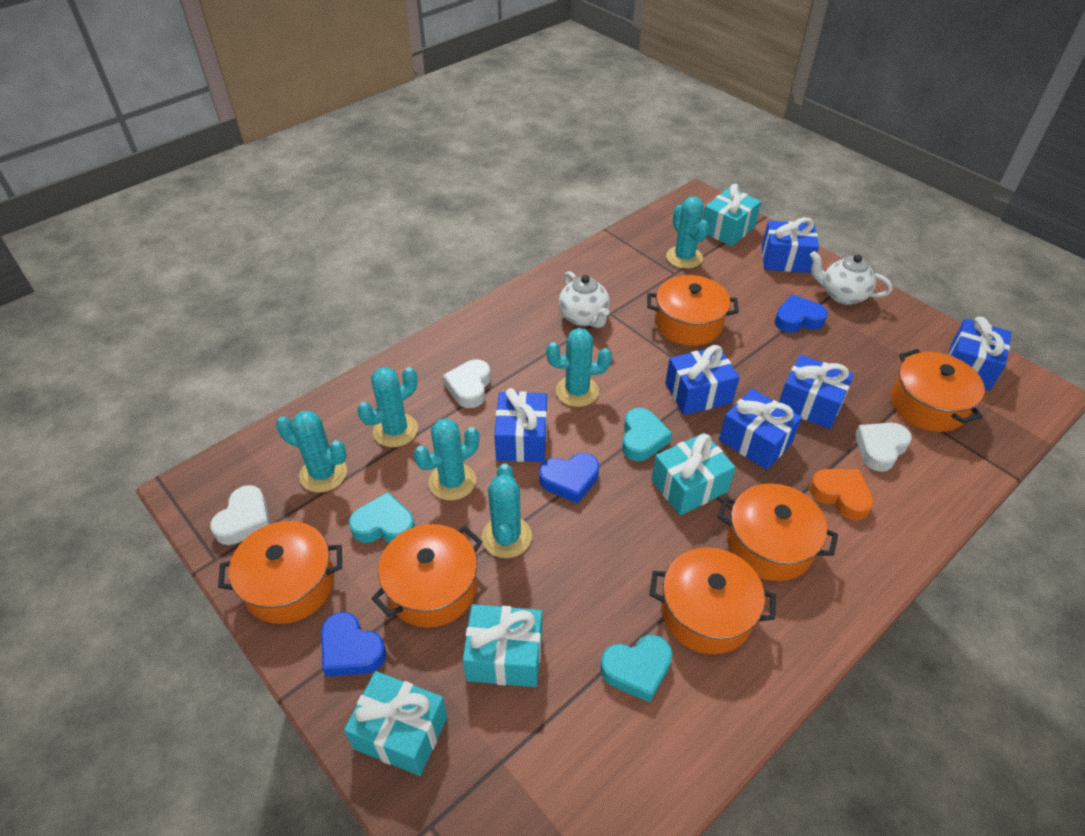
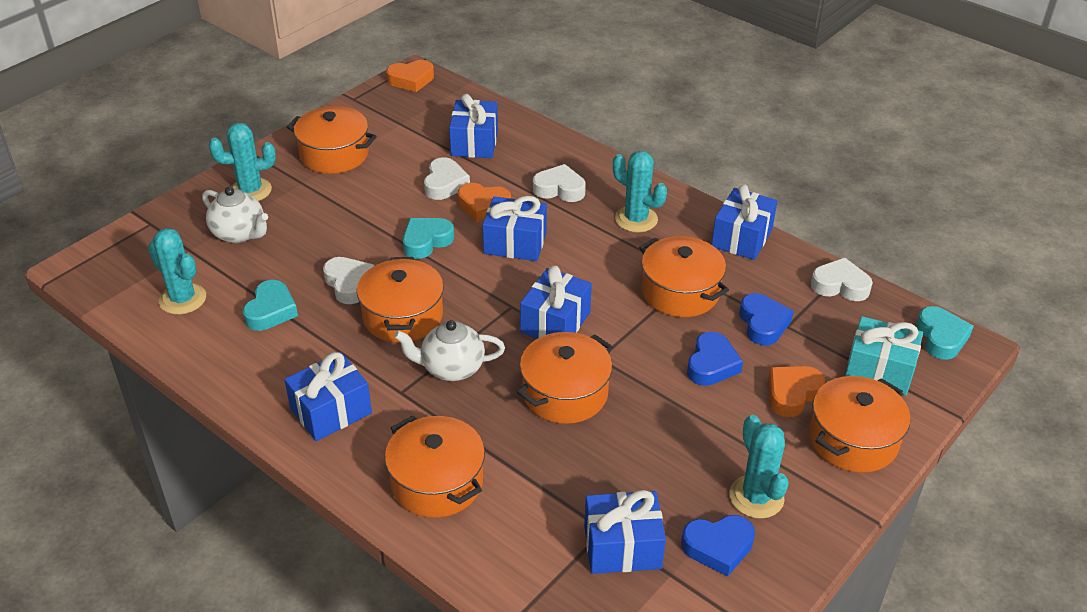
orange heart: [809,469,874,520] = 1 -> [386,60,434,92] [458,183,511,222] [768,366,825,417] = 3
turquoise cactus: [276,411,347,493] [357,367,418,447] [414,418,479,500] [482,464,532,558] [546,328,612,407] [666,197,709,269] = 6 -> [148,228,206,315] [209,123,276,201] [613,151,667,232] [729,415,789,519] = 4
turquoise gift: [344,671,448,776] [463,604,542,687] [651,433,736,515] [703,184,761,246] = 4 -> [845,316,923,396] = 1
white heart: [210,485,270,545] [443,359,491,408] [855,423,912,472] = 3 -> [323,257,374,304] [424,157,470,200] [533,164,586,202] [811,258,873,301] = 4

